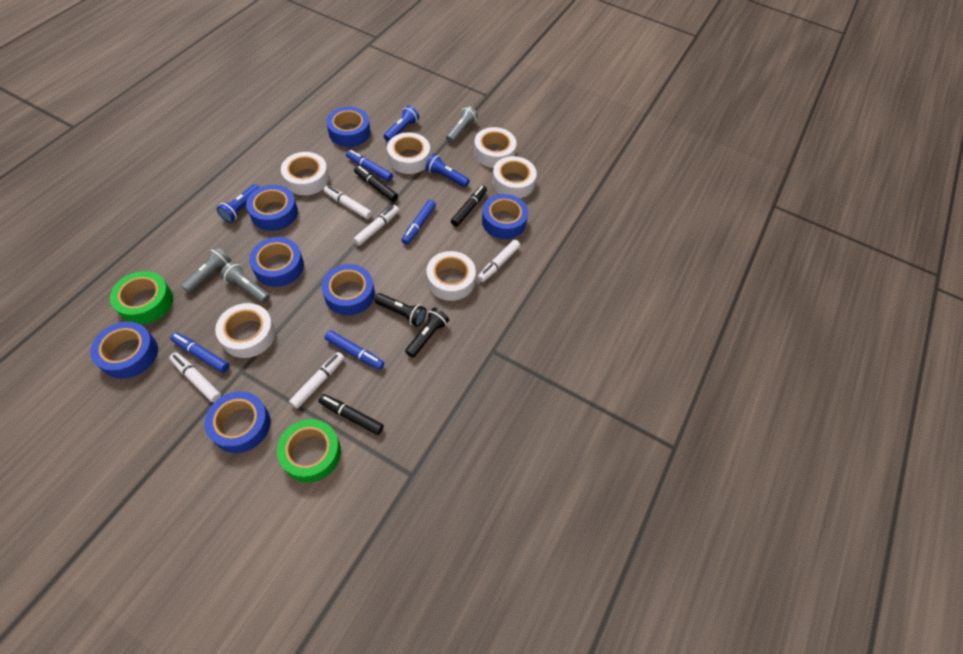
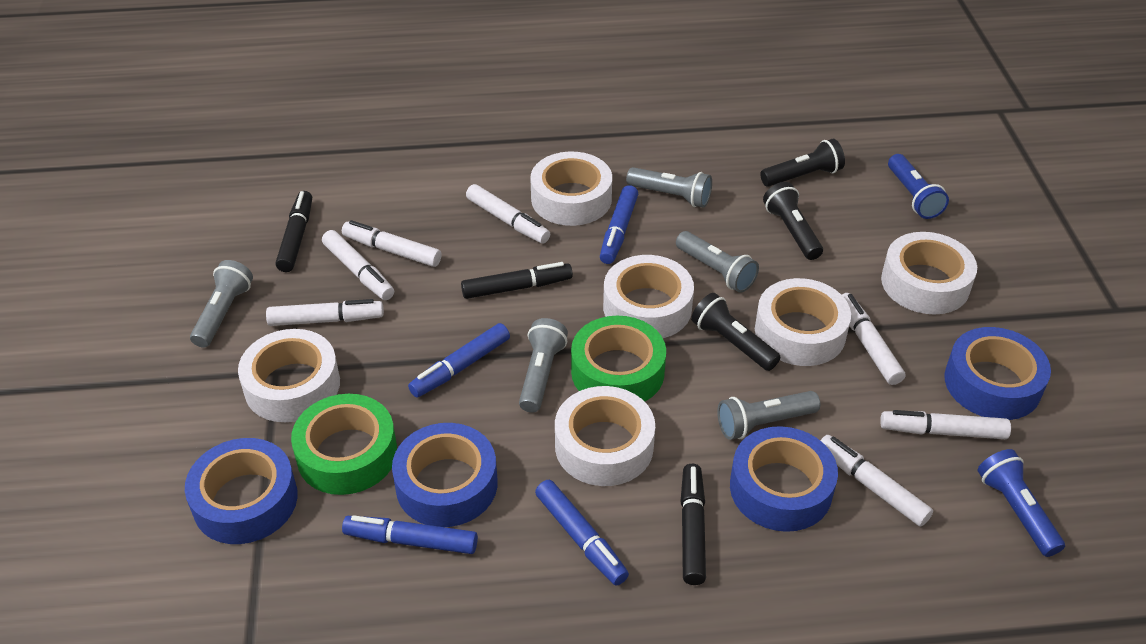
black flashlight: [374,293,426,327] [405,308,449,358] = 2 -> [691,293,781,371] [760,139,845,187] [763,182,823,260] = 3
blue flashlight: [217,184,260,223] [384,106,419,142] [425,154,470,187] = 3 -> [888,154,949,219] [978,449,1065,557] = 2
blue tape: [90,322,158,379] [204,391,271,453] [246,185,298,231] [249,237,304,287] [322,264,375,315] [326,107,371,147] [482,194,528,239] = 7 -> [185,438,298,544] [392,423,497,527] [730,426,838,532] [944,327,1051,420] = 4
grey flashlight: [181,247,232,293] [220,262,270,303] [446,106,478,143] = 3 -> [190,260,253,348] [519,318,568,412] [626,167,712,208] [676,231,759,293] [717,391,820,440] = 5
white marker: [169,352,221,402] [289,352,344,409] [324,185,372,219] [353,205,399,246] [477,240,520,282] = 5 -> [266,299,384,326] [322,230,394,300] [342,220,442,267] [466,184,550,243] [820,435,933,527] [842,293,905,385] [880,410,1011,439] = 7

